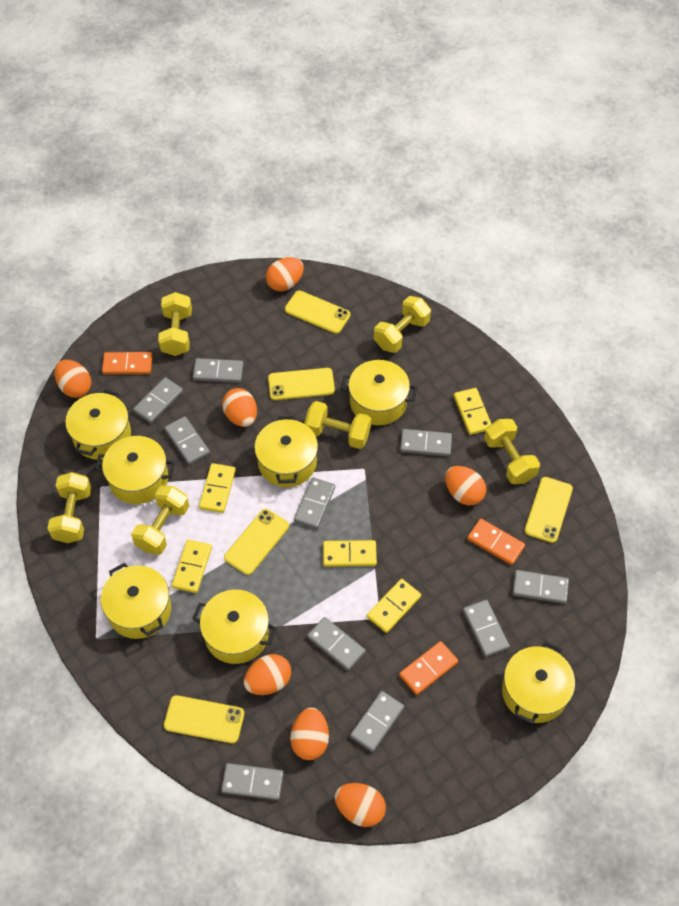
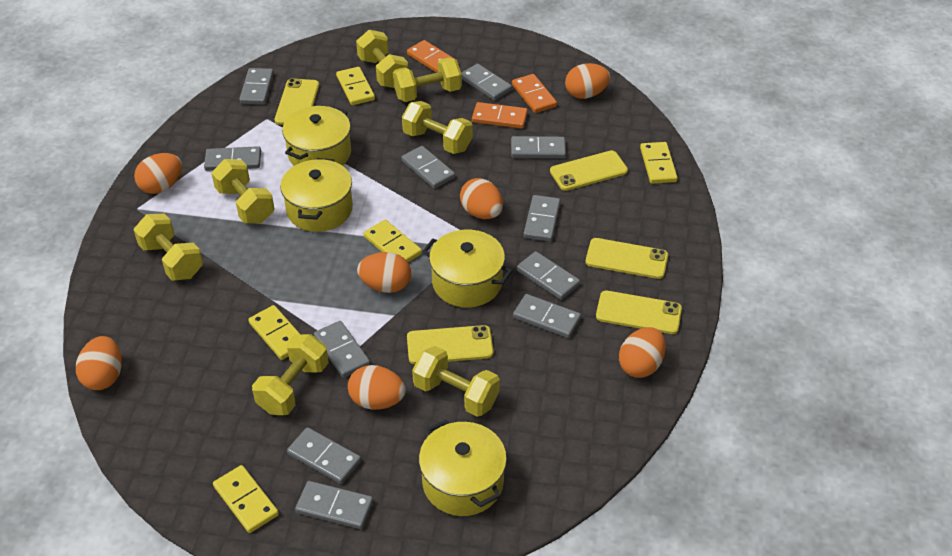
grey domino: [133,377,183,423] [164,416,210,465] [193,358,244,383] [221,763,284,800] [294,477,335,529] [307,617,366,671] [350,691,404,752] [400,429,452,457] [463,600,510,657] [512,570,569,604] = 10 -> [204,146,261,171] [239,68,274,105] [287,427,361,484] [295,481,373,529] [314,321,370,378] [401,146,455,189] [461,64,512,100] [511,136,566,158] [513,294,581,338] [517,251,580,300] [523,195,560,241] = 11
yellow dumbbell: [47,472,91,543] [131,485,189,555] [158,292,192,356] [304,401,371,449] [374,296,431,353] [484,419,540,484] = 6 -> [134,213,203,281] [212,159,274,223] [252,334,329,415] [356,30,408,88] [393,57,462,102] [402,101,473,154] [412,346,500,417] = 7
yellow pot: [65,389,131,460] [95,436,175,504] [101,563,171,639] [192,590,277,664] [254,416,318,487] [341,360,417,425] [502,642,575,724] = 7 -> [280,158,353,232] [282,106,351,166] [419,419,507,516] [423,229,512,308] = 4

